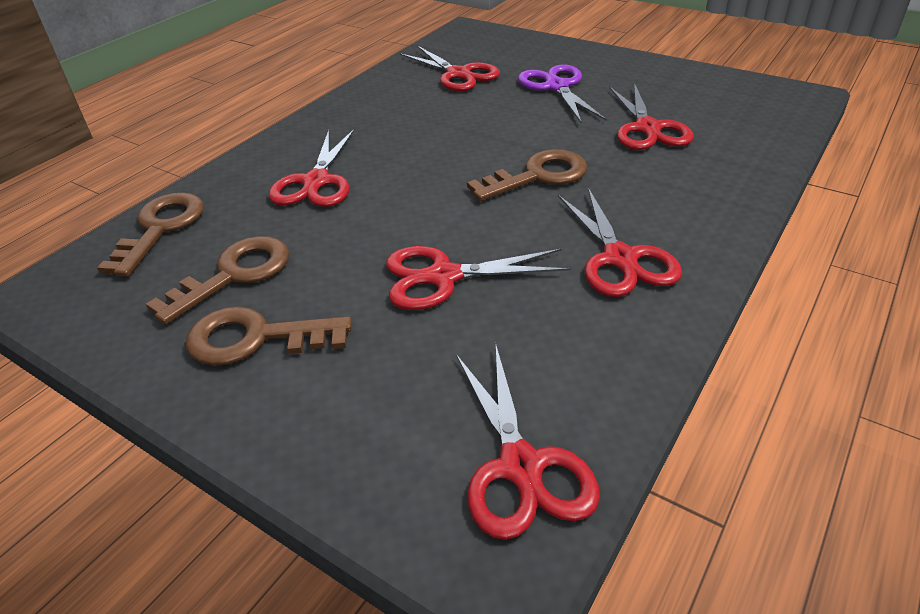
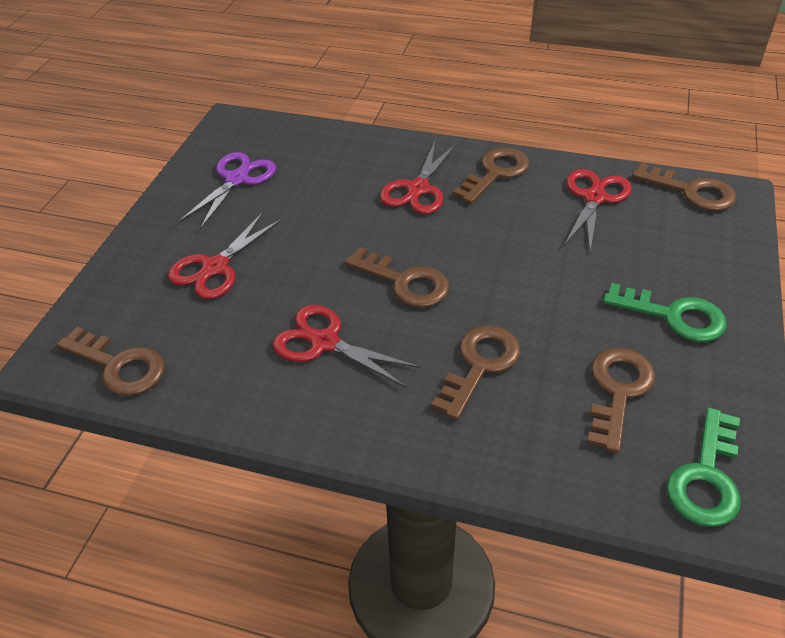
brown key: [97,193,204,277] [146,236,289,325] [186,306,352,366] [467,149,588,201] = 4 -> [57,327,165,396] [345,247,449,308] [431,325,521,420] [453,147,529,204] [587,348,656,453] [632,163,736,211] = 6
green key: none = 0 -> [603,283,727,342] [666,407,741,527] = 2
red scissors: [269,128,355,207] [386,246,571,310] [400,46,500,91] [456,346,600,540] [558,188,682,297] [609,83,693,150] = 6 -> [168,212,283,299] [273,305,421,387] [380,141,457,214] [564,169,632,251] = 4

